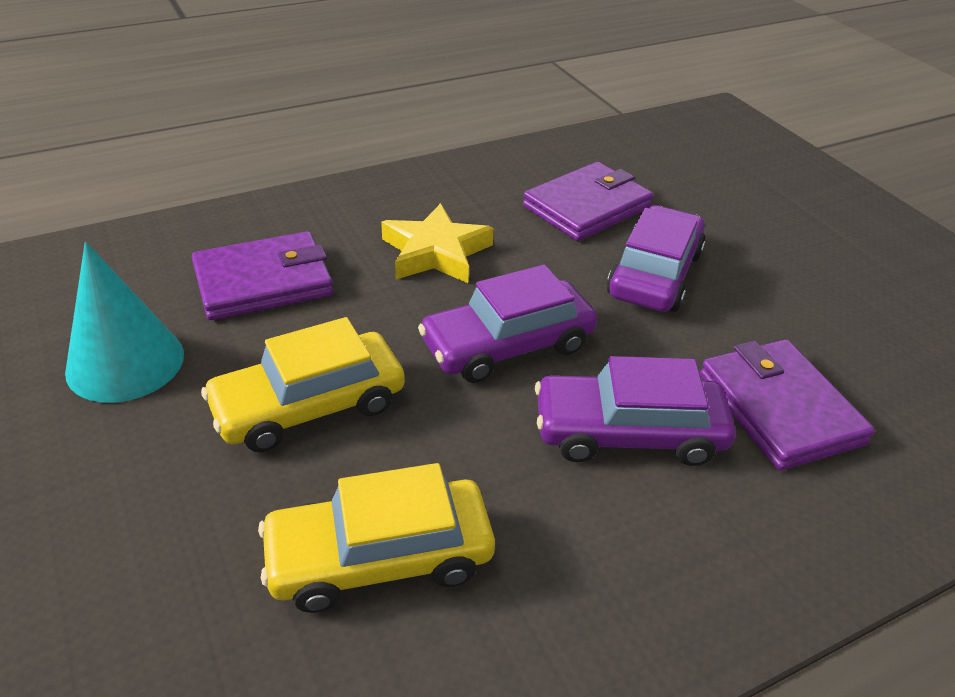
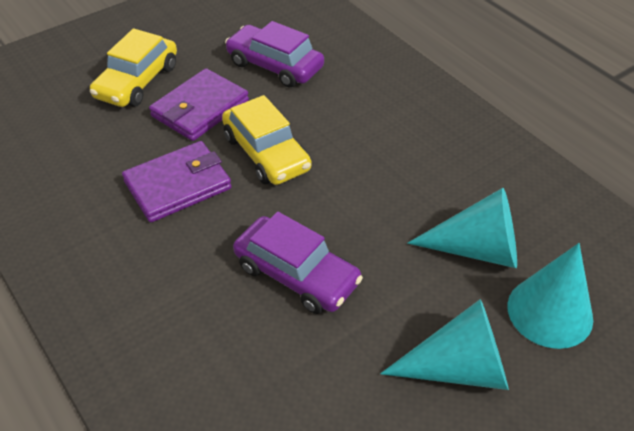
purple car: [418,265,597,383] [535,356,736,466] [607,206,706,312] = 3 -> [225,21,324,88] [233,212,363,314] = 2
purple wallet: [192,231,333,320] [523,162,653,241] [700,339,875,470] = 3 -> [122,141,232,222] [149,68,249,141] = 2
turquoise cone: [65,242,184,403] = 1 -> [380,299,509,390] [407,188,517,268] [507,243,593,349] = 3
yellow star: [381,203,494,283] = 1 -> none = 0

